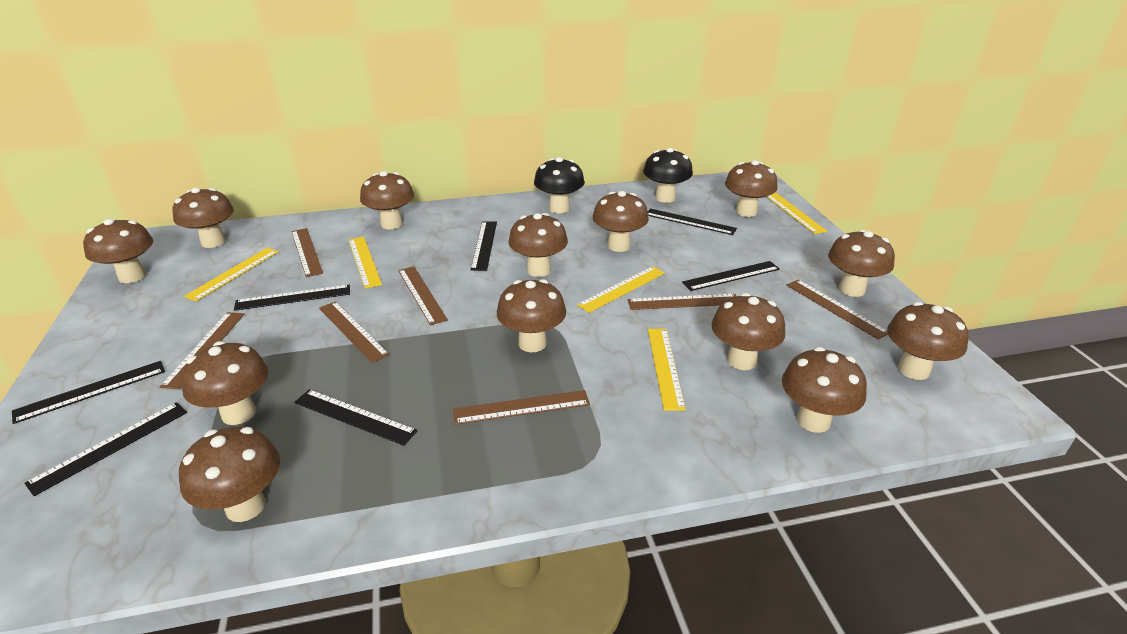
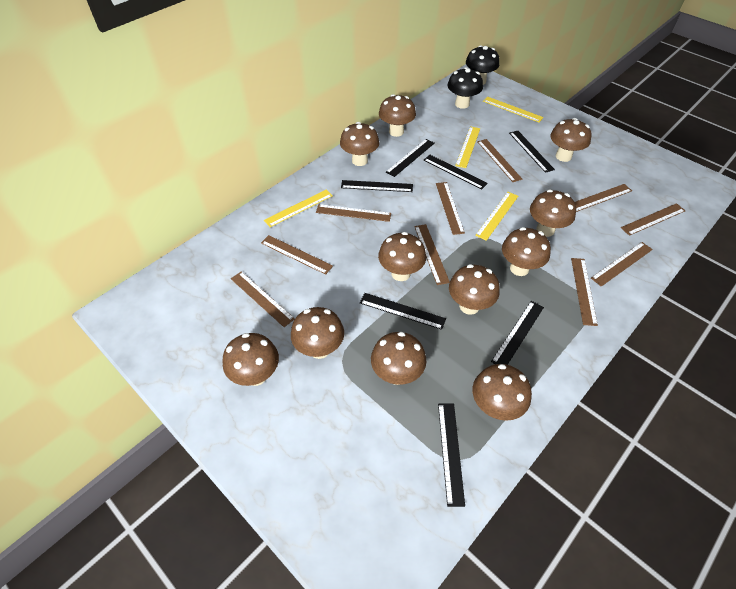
brown mushroom: [83,219,153,283] [172,187,234,248] [179,426,280,522] [181,341,268,425] [360,171,414,229] [497,279,566,352] [509,213,568,277] [593,191,649,252] [712,293,785,370] [725,160,778,217] [782,347,867,433] [828,230,895,297] [887,302,968,380] = 13 -> [222,333,279,386] [291,307,344,359] [340,122,379,166] [371,332,426,385] [378,232,426,281] [379,94,416,137] [449,264,500,315] [473,364,532,421] [502,227,551,276] [530,190,576,237] [550,118,592,162] = 11
brown ruler: [160,312,244,389] [291,228,323,277] [319,301,390,363] [398,266,448,325] [453,390,590,425] [628,294,736,310] [787,280,888,339] = 7 -> [231,271,295,327] [261,235,333,275] [316,204,391,222] [414,224,450,285] [436,182,465,235] [477,139,522,182] [571,258,598,326] [575,184,632,212] [591,242,653,287] [621,203,686,236] = 10
yellow ruler: [184,248,279,301] [349,237,382,289] [577,266,665,313] [648,328,686,411] [767,192,827,234] = 5 -> [264,190,333,227] [455,126,480,168] [475,192,518,241] [483,96,544,122] = 4

